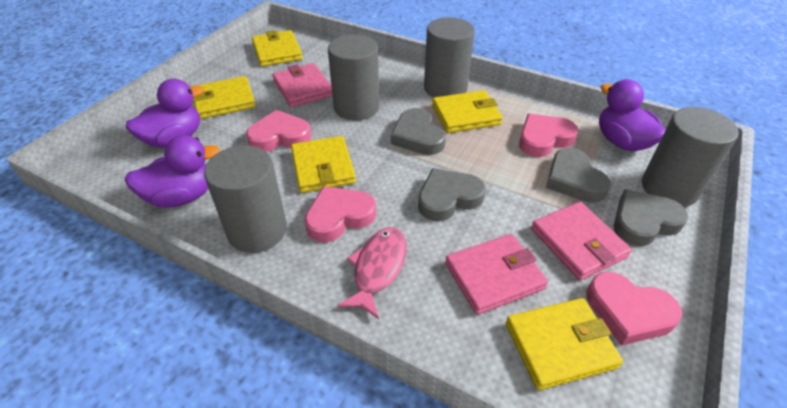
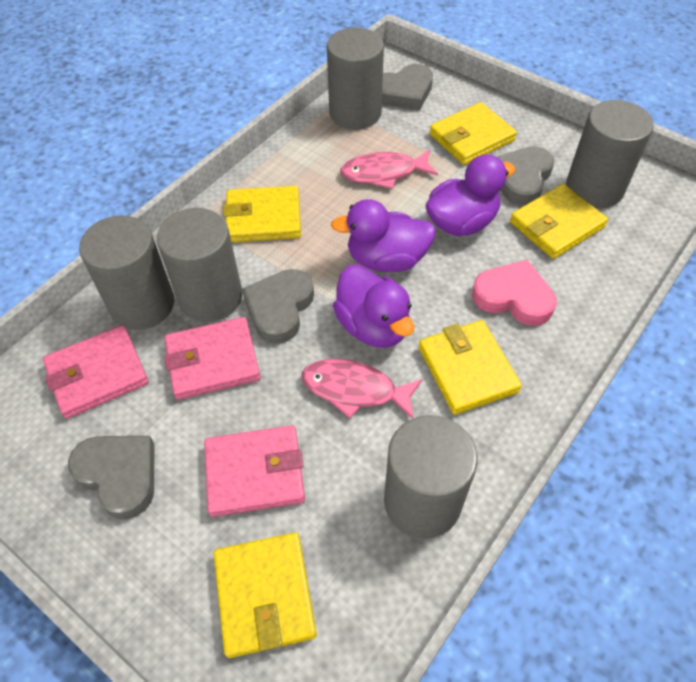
grey cylinder: [204,145,287,253] [328,34,379,120] [424,17,475,97] [642,107,739,207] = 4 -> [79,216,174,330] [157,208,242,322] [327,28,384,130] [384,415,477,539] [566,100,653,208] = 5
pink fish: [337,227,407,319] = 1 -> [302,359,422,419] [340,149,438,189] = 2
pink heart: [246,110,311,152] [305,186,376,242] [519,114,579,157] [586,272,682,345] = 4 -> [472,260,557,326] = 1

